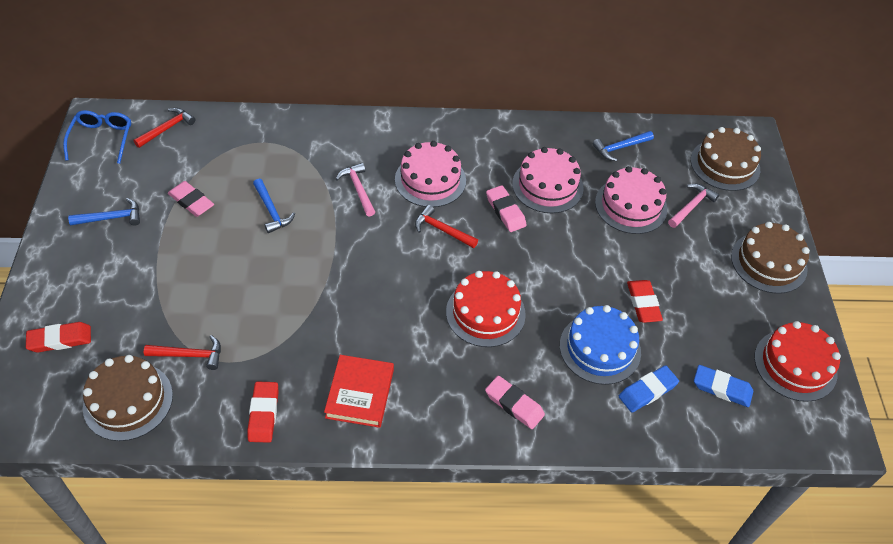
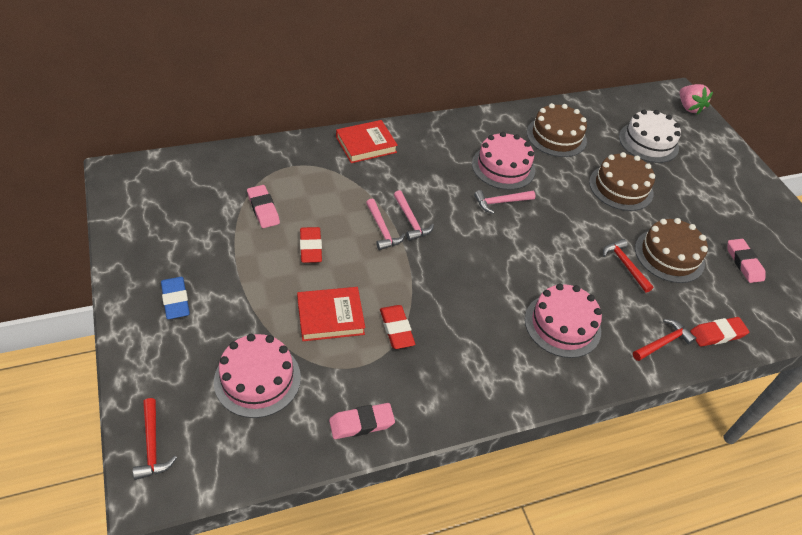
blue cake: [560,305,641,385] = 1 -> none = 0
blue eraser: [619,365,679,412] [694,365,753,407] = 2 -> [161,277,190,319] = 1
blue glasses: [63,110,131,164] = 1 -> none = 0
blue hammer: [68,198,140,226] [253,179,295,233] [593,131,654,161] = 3 -> none = 0
pink hammer: [336,163,375,217] [668,184,719,228] = 2 -> [366,199,405,250] [394,190,434,241] [474,190,536,214] = 3
pink strawberry: none = 0 -> [679,84,713,115] = 1
red book: [324,355,394,428] = 1 -> [297,287,365,341] [336,120,398,163] = 2
red cake: [446,271,526,347] [754,321,841,402] = 2 -> none = 0
white cake: none = 0 -> [619,110,681,163] = 1

